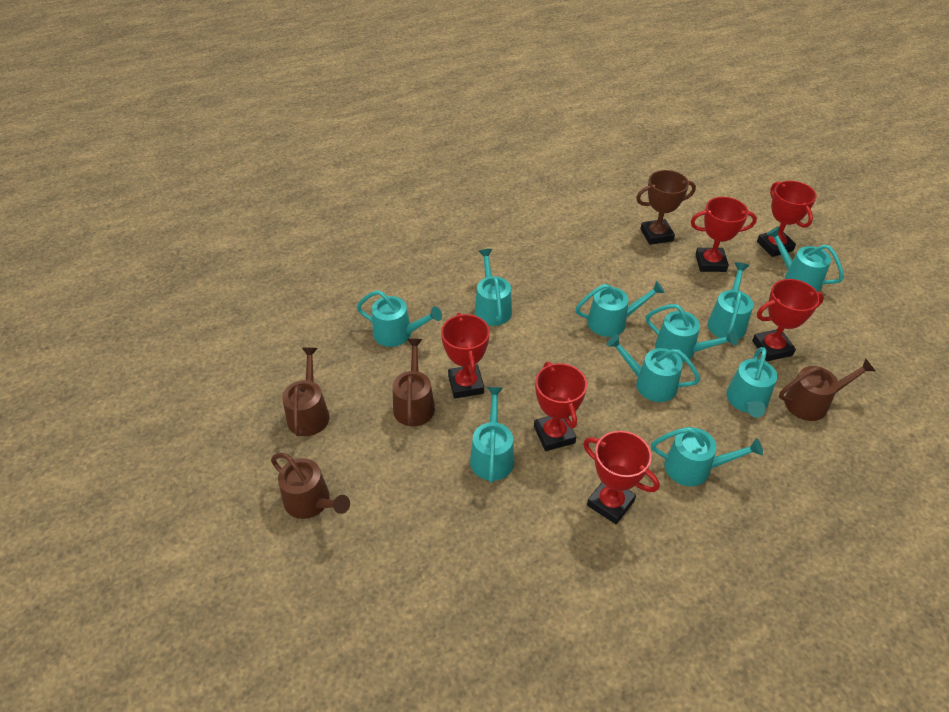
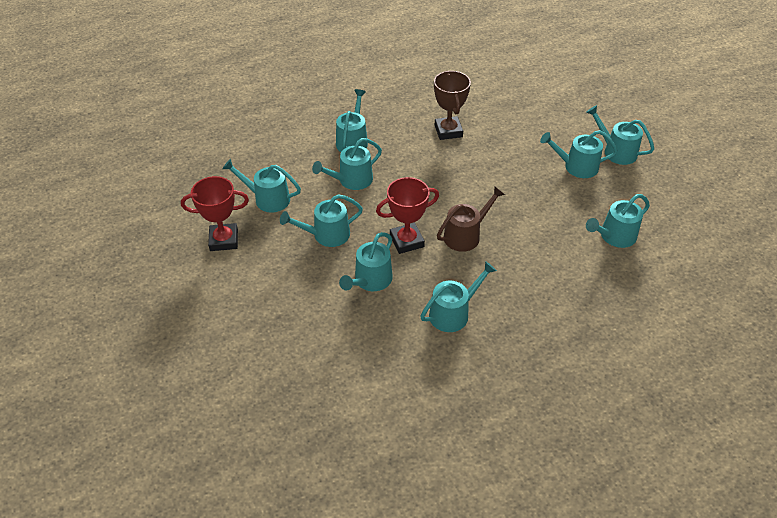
brown watering can: [271,453,350,519] [282,348,330,436] [393,339,435,426] [779,358,875,421] = 4 -> [437,186,505,252] = 1
red trophy: [441,313,490,399] [534,362,587,451] [583,431,659,524] [691,197,757,272] [752,279,824,361] [757,181,817,257] = 6 -> [181,176,249,251] [376,177,439,254] = 2
turquoise watering can: [357,290,442,347] [470,387,514,483] [475,249,512,326] [575,281,665,337] [607,334,700,402] [646,304,738,362] [651,427,763,486] [708,262,753,339] [726,347,777,418] [766,227,844,292] = 10 -> [223,159,301,213] [280,194,363,247] [312,138,382,190] [336,89,368,152] [339,232,393,291] [420,261,497,332] [540,130,618,178] [586,105,654,165] [586,194,650,248] = 9

